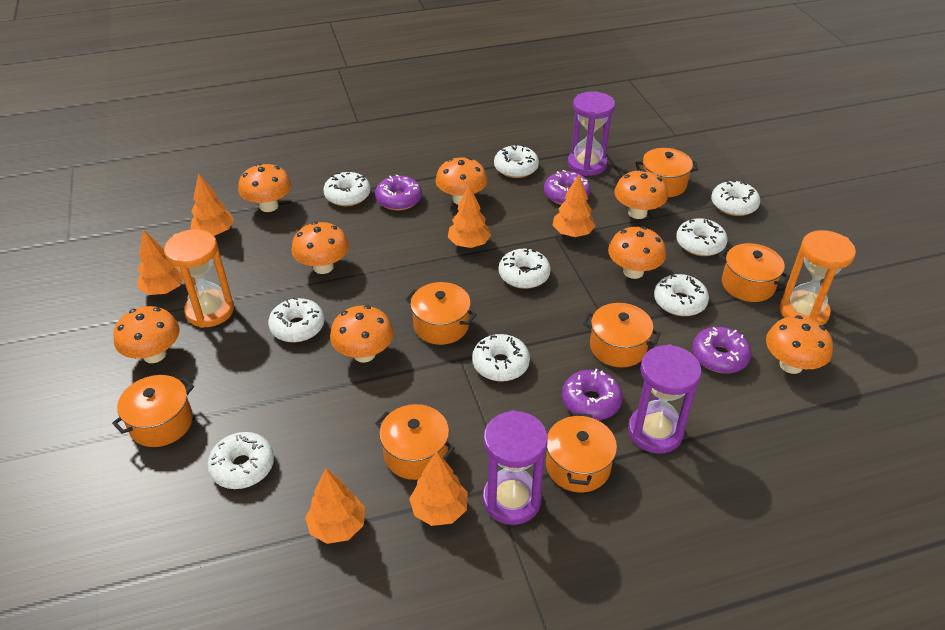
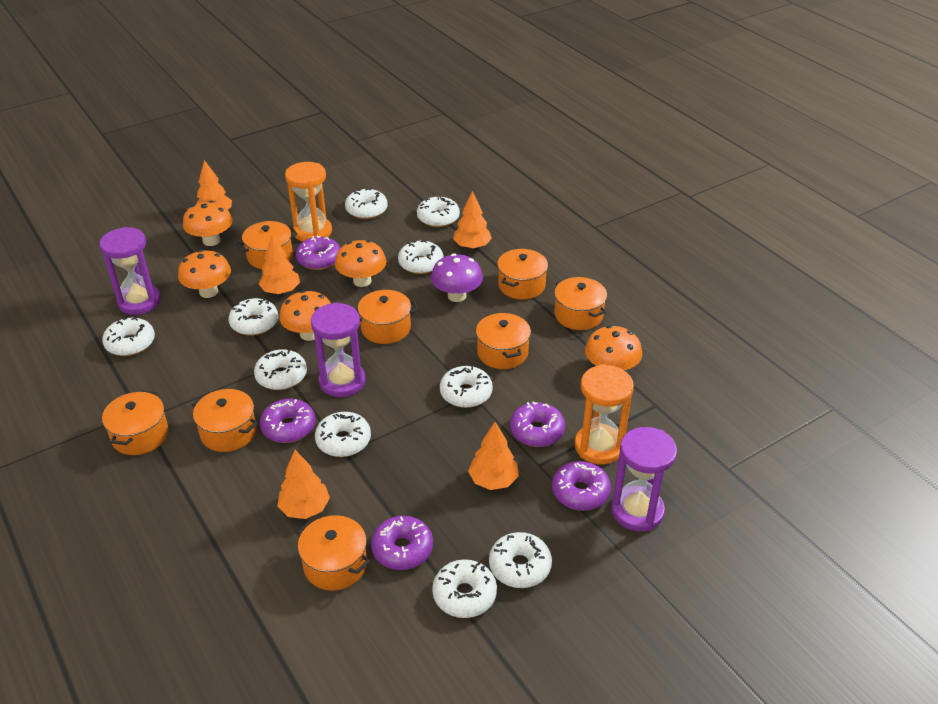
orange mushroom: [113,306,180,363] [238,164,292,212] [291,222,349,274] [330,305,394,363] [436,157,487,205] [608,226,666,279] [614,169,668,219] [766,315,833,374] = 8 -> [178,250,231,298] [183,200,233,246] [279,290,331,341] [335,240,386,287] [585,325,642,370] = 5
orange pot: [112,375,194,447] [375,404,455,480] [406,282,477,345] [546,413,617,493] [583,303,661,367] [636,148,699,197] [719,243,790,302] = 7 -> [102,390,168,455] [192,389,258,452] [237,221,297,269] [296,515,370,591] [356,290,418,344] [476,312,531,369] [497,249,548,300] [554,277,607,330] = 8
orange tree: [138,229,183,295] [191,173,234,236] [305,469,365,544] [409,451,468,526] [448,185,491,248] [552,175,595,237] = 6 -> [196,160,232,209] [258,235,300,294] [277,450,330,519] [453,191,492,249] [468,422,519,490] = 5
purple donut: [375,174,422,210] [544,170,591,205] [562,369,623,420] [692,327,751,373] = 4 -> [260,399,316,443] [296,235,340,270] [371,516,433,570] [510,401,565,447] [552,461,611,511] = 5
purple mushroom: none = 0 -> [431,253,483,302] = 1
white donut: [208,432,274,489] [268,297,325,342] [323,172,371,206] [472,334,530,382] [494,144,539,178] [499,247,551,289] [654,274,709,316] [676,218,728,256] [711,180,760,216] = 9 -> [102,317,155,356] [228,298,278,336] [254,349,307,390] [315,412,371,457] [345,188,388,219] [398,240,444,274] [417,196,460,227] [432,559,497,618] [440,366,493,408] [489,532,552,588] = 10

